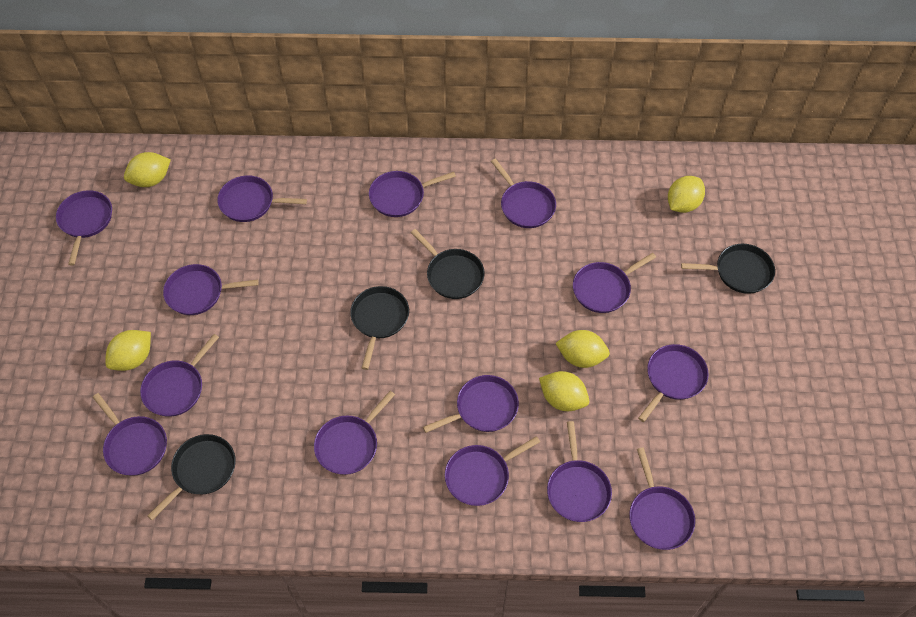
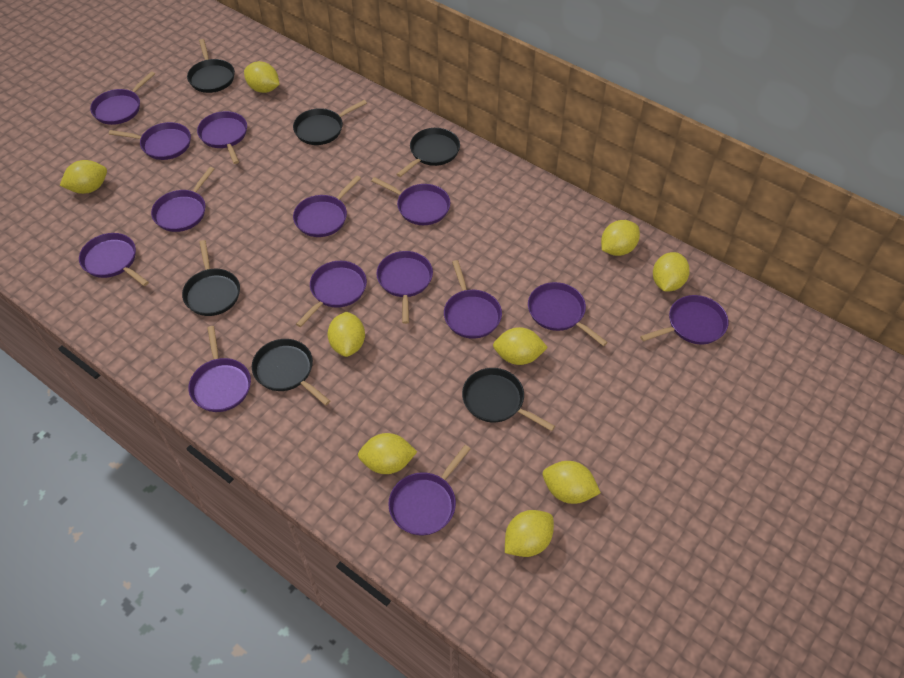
black pan: [148,434,236,520] [350,286,409,370] [411,229,485,299] [681,244,775,294] = 4 -> [182,240,240,316] [187,39,235,93] [252,339,330,405] [293,100,367,145] [397,128,460,177] [462,368,555,431] = 6
yellow lemon: [105,330,151,371] [124,152,171,187] [539,371,589,411] [555,330,610,368] [668,176,705,213] = 5 -> [60,160,107,194] [244,61,280,93] [327,312,365,357] [358,433,417,474] [493,327,548,365] [505,510,554,557] [543,461,601,504] [601,220,640,256] [653,252,690,291] = 9

